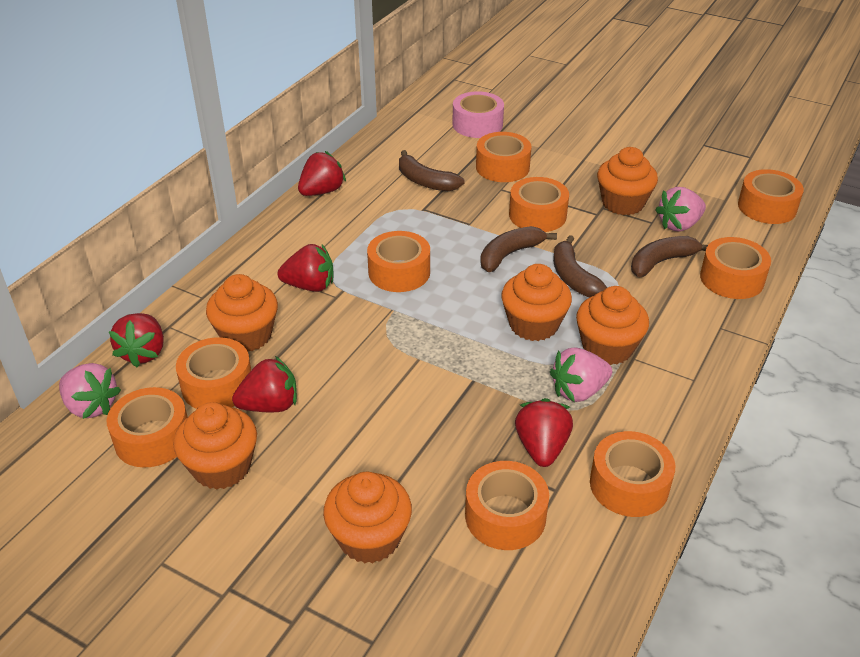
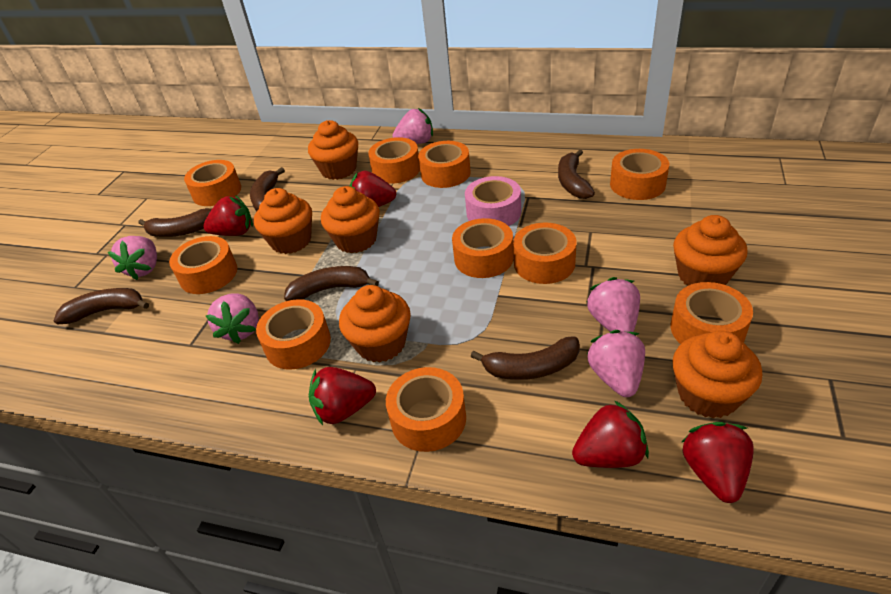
brown banana: [399,150,465,191] [480,226,557,272] [553,235,607,297] [631,236,708,277] = 4 -> [54,288,149,324] [138,208,212,237] [250,167,285,211] [284,266,379,301] [470,336,580,380] [558,149,595,199] = 6
orange tape: [107,387,188,468] [176,337,251,409] [367,231,430,292] [465,461,549,550] [476,132,531,182] [509,177,569,232] [590,431,675,517] [700,237,771,299] [738,169,804,224] = 9 -> [169,236,237,294] [184,160,241,206] [256,299,331,370] [368,137,420,184] [386,367,466,452] [418,141,471,188] [452,218,514,278] [513,223,577,284] [610,149,669,200] [671,282,753,344] = 10
pink strawberry: [59,363,121,419] [550,347,612,402] [656,187,706,232] = 3 -> [108,236,157,280] [206,293,259,344] [392,108,433,144] [587,277,640,332] [587,330,645,397] = 5

